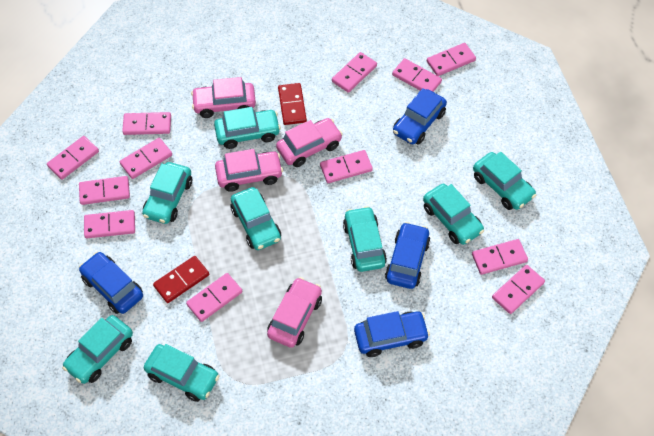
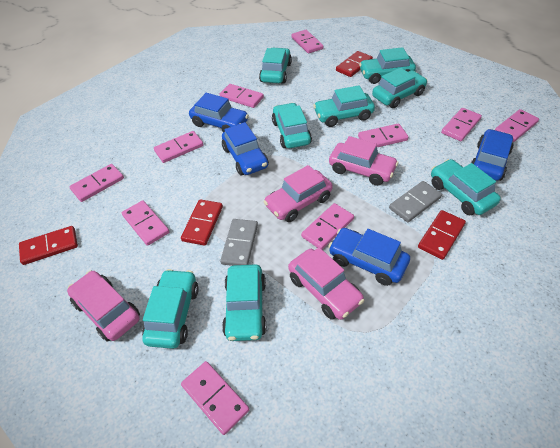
grey domino: none = 0 -> [220,219,258,266] [389,181,442,222] = 2
pink domino: [47,136,99,180] [79,176,130,205] [84,210,135,238] [120,138,172,179] [122,112,171,135] [186,273,243,322] [320,150,373,183] [332,52,377,93] [392,58,442,92] [427,43,476,76] [472,239,528,275] [492,265,545,314] = 12 -> [69,164,124,202] [122,200,169,246] [154,131,204,163] [181,361,249,435] [220,84,264,108] [291,30,323,53] [301,203,354,249] [358,124,408,147] [441,108,482,141] [495,109,539,142] = 10
red domino: [153,256,209,303] [278,83,307,125] = 2 -> [19,226,78,265] [181,199,223,246] [336,51,373,77] [418,210,466,260] = 4

